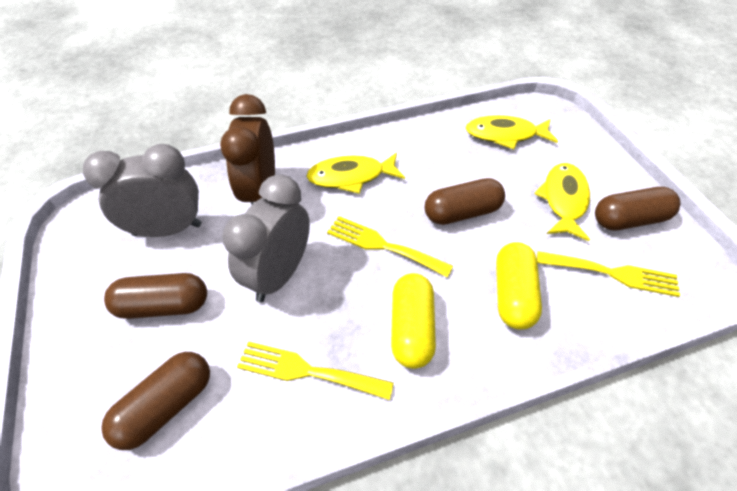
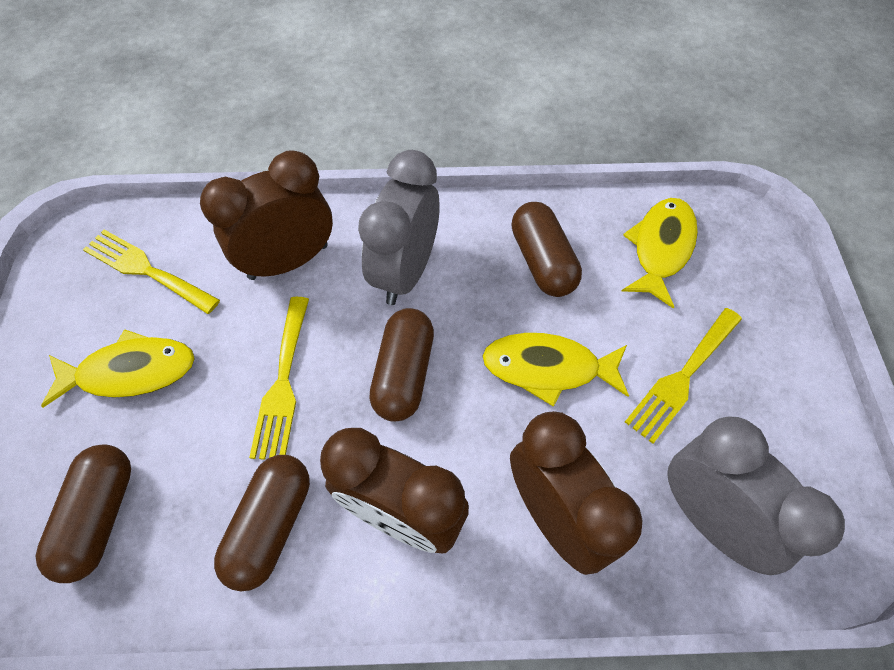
brown clock: [220,94,275,205] = 1 -> [200,150,333,280] [320,428,469,553] [510,411,642,575] = 3
yellow capsule: [391,273,436,369] [496,242,542,330] = 2 -> none = 0

